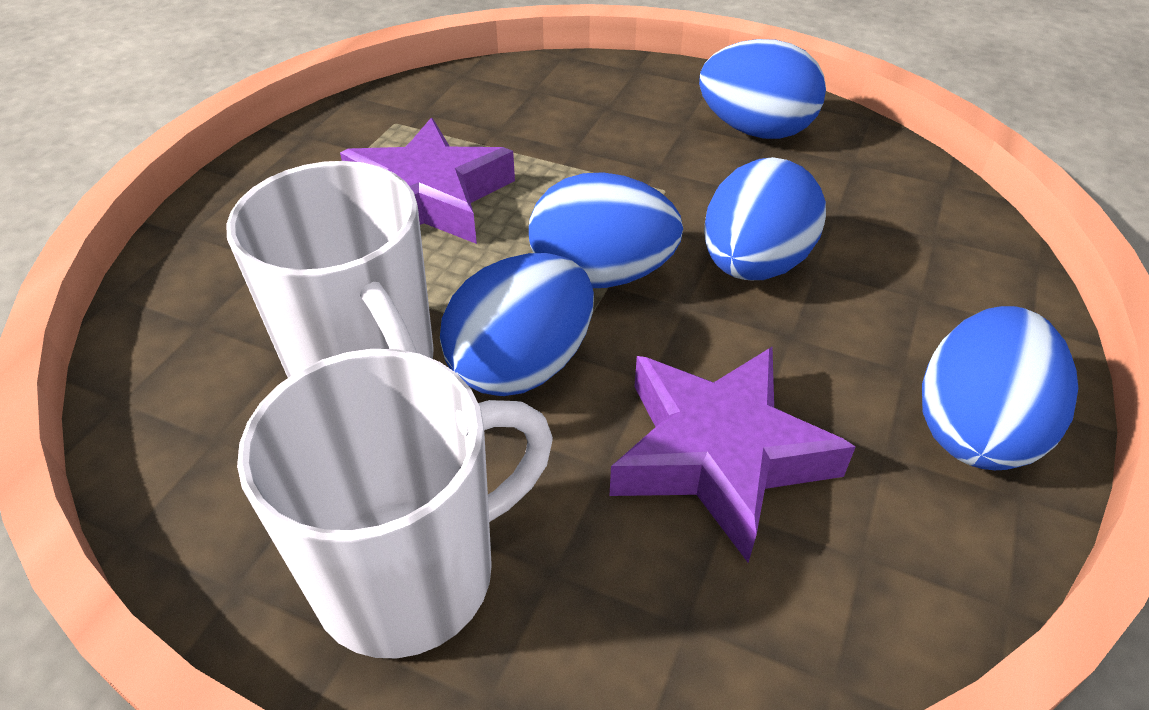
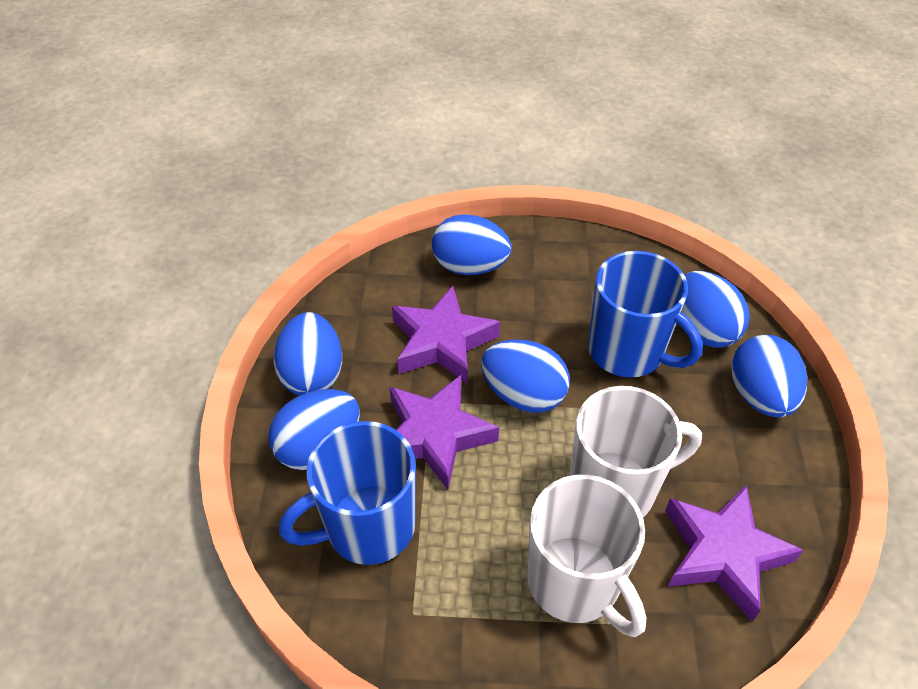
blue egg: [440,253,594,396] [529,172,683,288] [699,39,826,139] [704,157,826,280] [922,306,1078,470] = 5 -> [268,389,360,470] [273,312,342,396] [432,214,511,275] [481,339,570,413] [681,271,750,348] [731,335,807,418] = 6
blue mug: none = 0 -> [279,421,416,565] [588,251,703,378] = 2
purple star: [340,118,515,244] [609,347,856,563] = 2 -> [389,375,499,490] [392,286,500,384] [665,485,804,621] = 3

